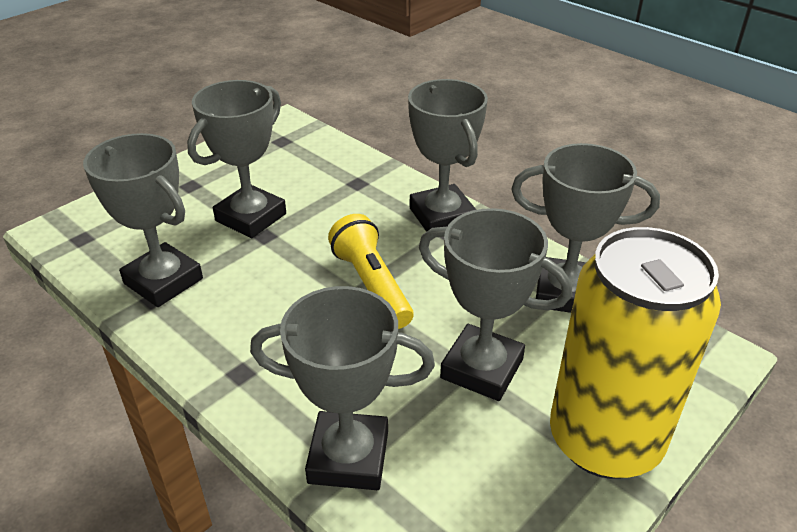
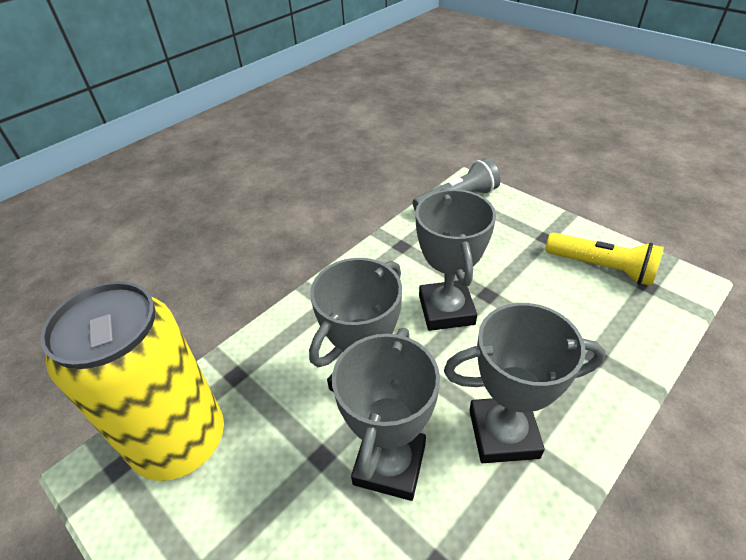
grey flashlight: none = 0 -> [412,158,500,211] = 1
grey trophy: [83,133,203,307] [187,80,286,238] [250,286,435,490] [408,79,488,232] [419,208,572,401] [511,143,660,313] = 6 -> [309,258,402,392] [332,328,440,501] [415,189,496,331] [444,303,606,463] = 4

